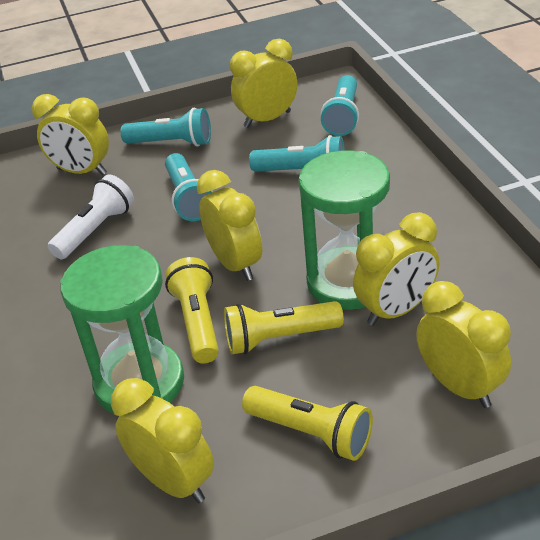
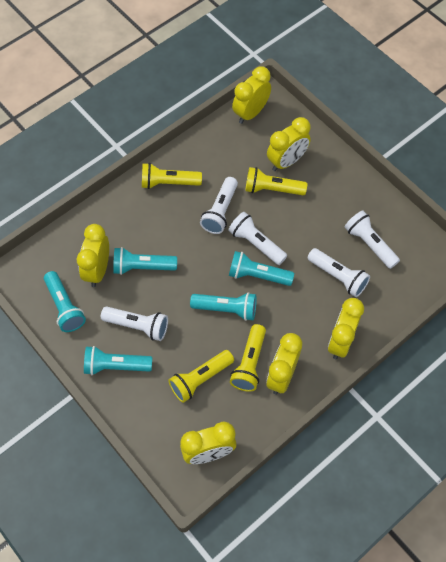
green hourglass: [61,245,184,415] [298,150,390,310] = 2 -> none = 0
turquoise flashlight: [120,108,211,147] [165,153,213,221] [249,135,345,172] [320,75,359,136] = 4 -> [44,271,86,332] [84,346,152,375] [113,247,177,275] [190,292,257,321] [229,251,294,286] = 5
white flashlight: [48,175,134,259] = 1 -> [101,306,168,341] [200,177,238,234] [228,212,287,265] [308,248,370,297] [345,211,400,269] = 5
yellow flashlight: [165,257,219,363] [224,301,344,354] [242,386,373,461] = 3 -> [142,163,202,189] [168,350,234,403] [230,324,266,392] [245,167,307,195] = 4

